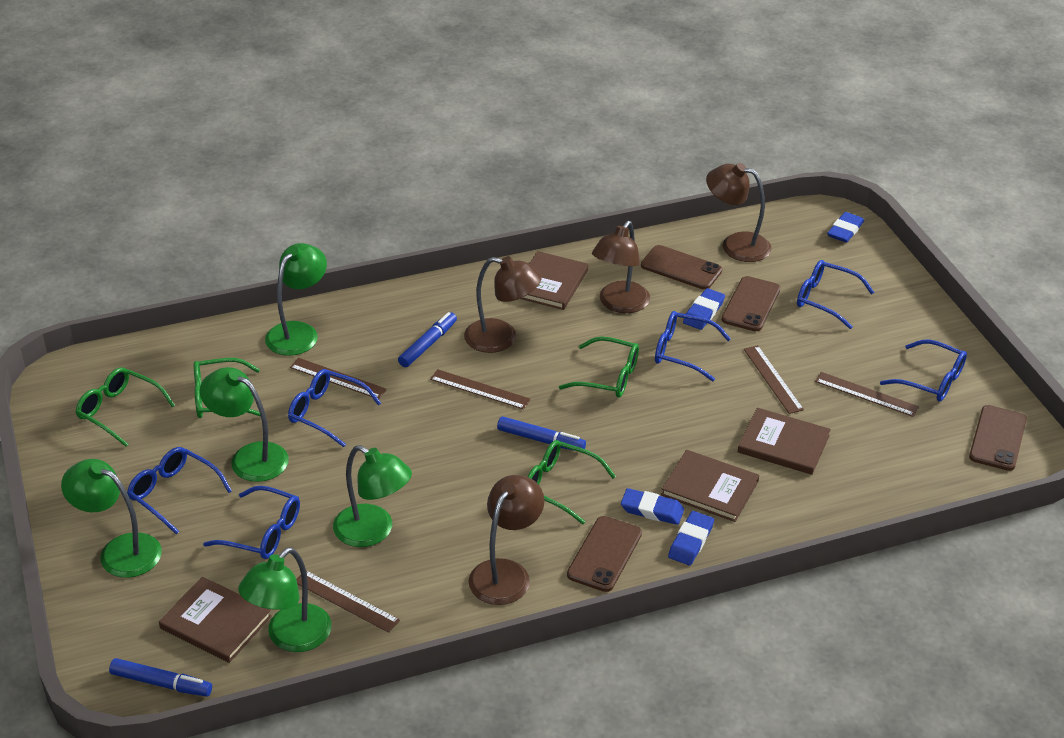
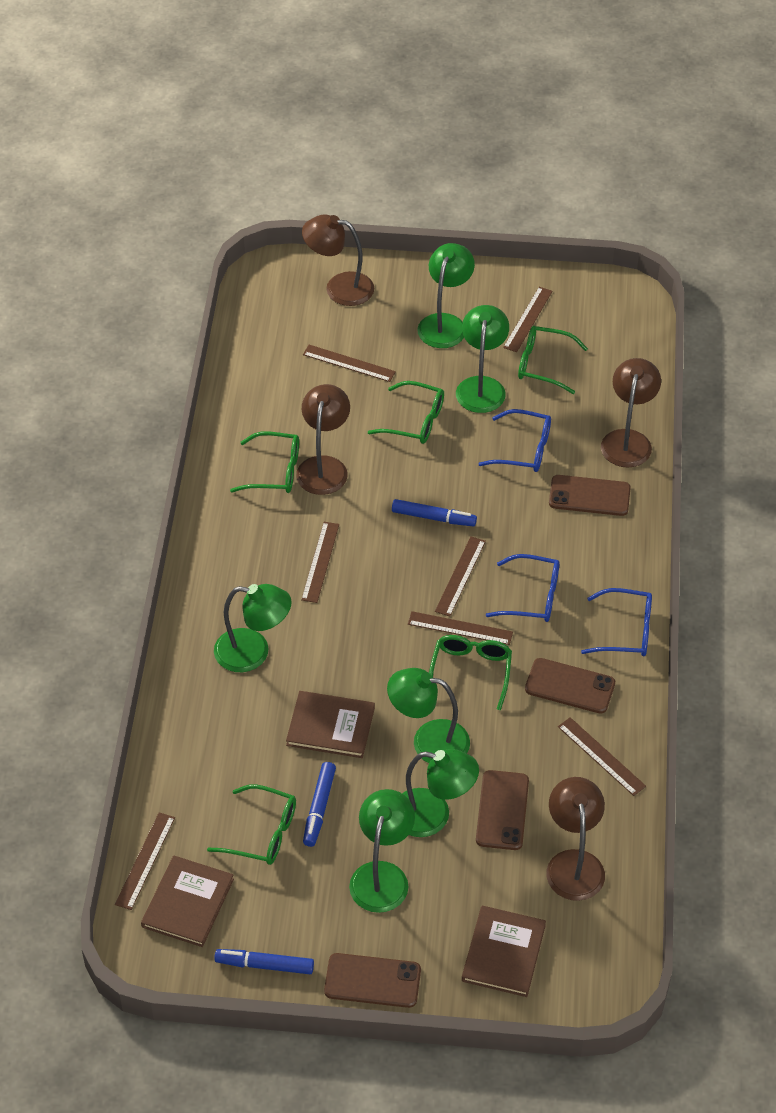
blue eraser: [621,488,684,525] [668,511,714,565] [683,288,725,330] [827,212,864,243] = 4 -> none = 0
blue glasses: [127,447,232,534] [203,486,300,559] [288,369,381,447] [655,311,731,381] [797,260,874,329] [880,340,967,402] = 6 -> [479,409,551,472] [486,554,560,622] [581,588,652,656] = 3
brown book: [159,577,272,663] [520,251,588,310] [661,450,759,522] [738,408,831,475] = 4 -> [141,856,234,947] [286,691,375,758] [462,906,546,997] = 3
brown ruler: [290,358,387,399] [296,570,400,633] [430,369,531,410] [744,345,804,414] [815,372,919,417] = 5 -> [115,812,175,910] [301,522,339,603] [303,345,396,382] [408,611,513,645] [435,536,486,616] [503,287,553,352] [558,717,646,796] = 7
green glasses: [76,367,175,447] [194,358,261,418] [527,440,616,524] [559,336,639,398] = 4 -> [207,784,296,865] [230,431,299,493] [368,381,444,444] [429,635,512,710] [518,326,588,394] = 5
green lamp: [61,459,162,578] [200,367,289,482] [238,547,332,652] [265,243,327,356] [333,445,412,547] = 5 -> [214,584,292,672] [349,789,415,913] [387,668,470,763] [402,749,479,837] [417,243,475,348] [456,305,509,413] = 6

